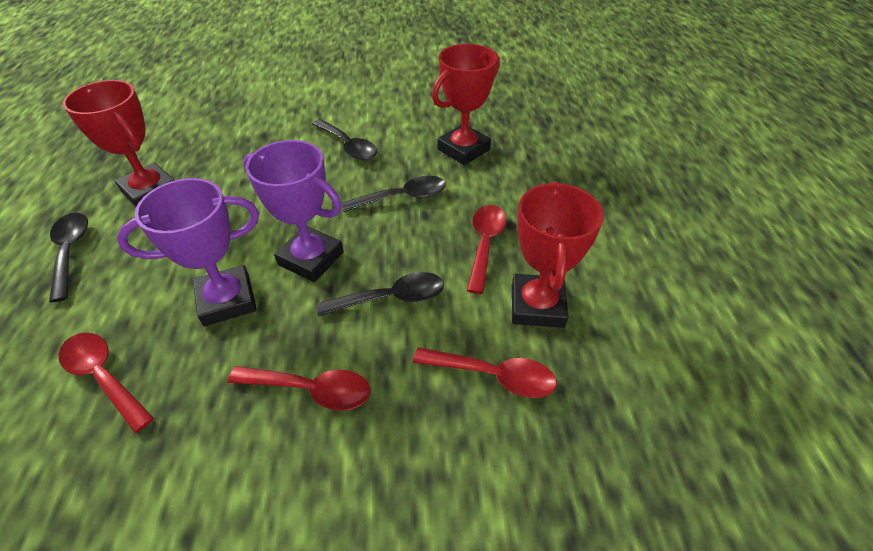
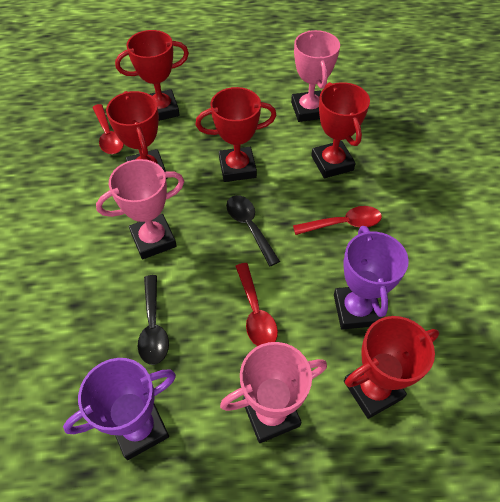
black spoon: [49,213,88,302] [312,119,377,160] [317,272,444,316] [341,176,446,212] = 4 -> [138,275,169,365] [226,195,280,266] = 2
pink trophy: none = 0 -> [96,159,184,259] [220,342,327,443] [291,30,340,122] = 3
red spoon: [58,333,154,433] [228,366,371,411] [413,347,557,398] [467,205,506,294] = 4 -> [92,104,124,154] [235,263,278,346] [293,206,382,235] = 3
red trophy: [63,80,175,207] [432,44,500,165] [512,181,604,328] = 3 -> [106,91,167,180] [115,30,189,121] [195,87,276,182] [311,82,370,178] [344,316,439,419] = 5

